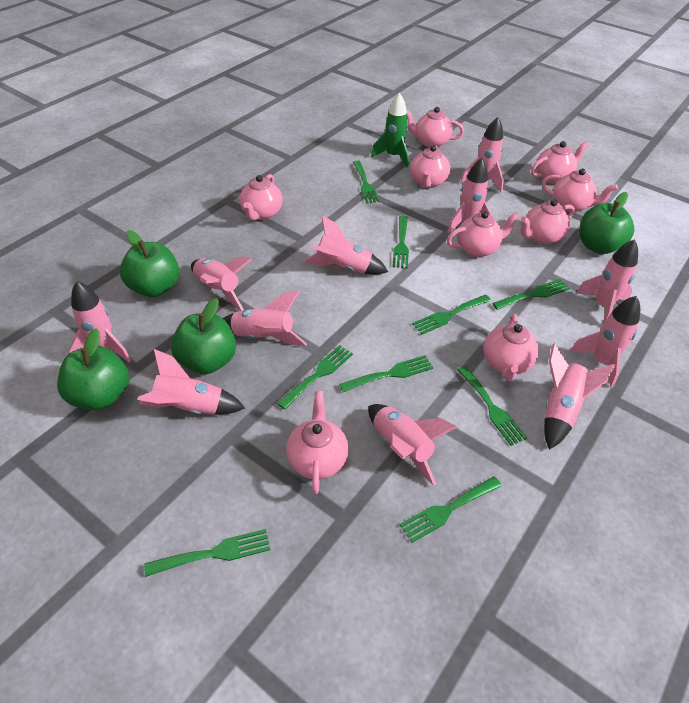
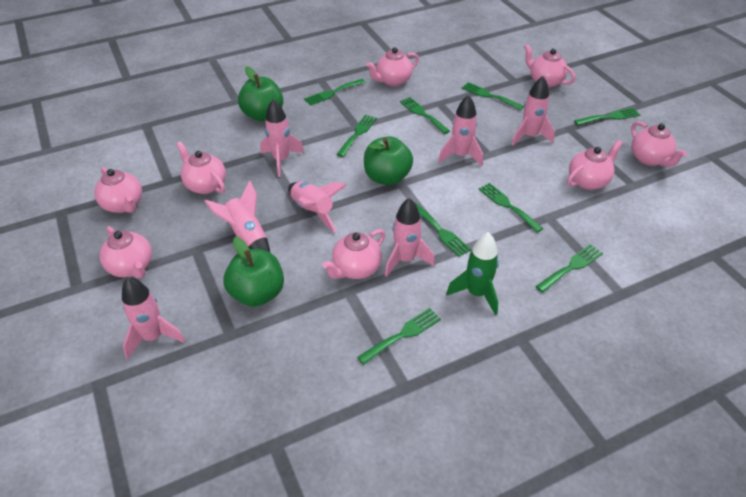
green apple: [57,329,129,410] [120,230,179,297] [171,298,236,374] [579,192,634,254] = 4 -> [224,237,284,307] [238,66,283,121] [364,136,413,185] = 3
pink rocket: [69,281,131,362] [137,349,245,415] [191,256,252,311] [223,290,307,346] [304,215,388,275] [368,404,457,485] [448,158,493,233] [460,117,504,193] [544,343,615,450] [570,296,640,388] [576,239,638,324] = 11 -> [122,277,185,359] [204,181,270,252] [260,99,304,177] [288,182,347,232] [385,198,435,277] [438,95,483,166] [512,76,555,146] = 7
pink teapot: [240,174,283,220] [286,391,349,494] [406,107,464,147] [410,145,450,188] [447,211,520,257] [483,314,539,381] [520,199,575,244] [531,141,589,184] [542,168,618,212] = 9 -> [94,167,142,213] [100,226,152,278] [176,141,226,194] [322,229,385,279] [366,47,419,86] [524,44,575,88] [567,140,623,190] [631,121,687,167] = 8

